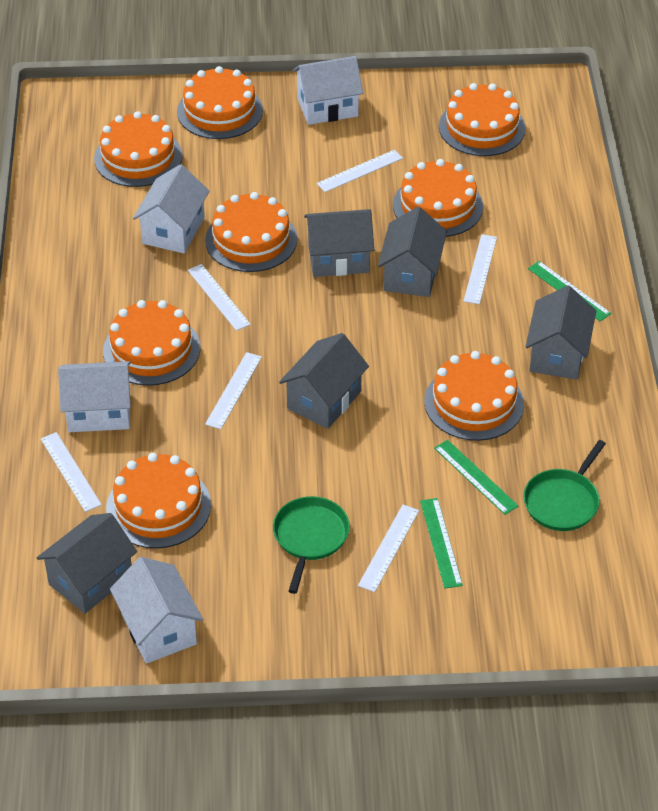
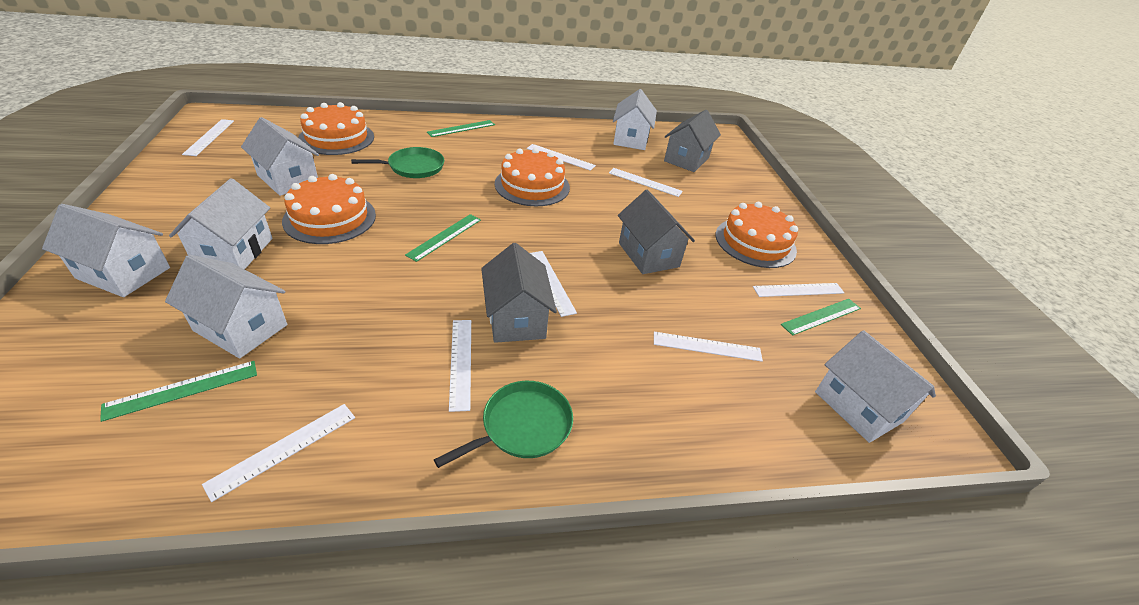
green ruler: [420,498,463,589] [434,440,518,515] [528,261,611,321] = 3 -> [100,361,257,422] [405,214,481,262] [427,120,495,137] [781,299,861,336] = 4
grey house: [37,513,137,614] [279,333,369,429] [304,209,374,277] [378,207,447,297] [525,285,596,380] = 5 -> [481,243,557,343] [618,190,695,274] [664,110,721,172] = 3
orange cake: [94,111,183,187] [103,300,200,386] [106,453,211,549] [177,66,263,139] [205,192,297,272] [393,159,483,237] [424,351,524,441] [439,83,526,156] = 8 -> [282,174,376,244] [298,102,374,155] [495,148,570,206] [715,202,798,268] = 4
white house: [58,361,131,432] [110,557,203,664] [133,164,209,253] [293,56,363,125] = 4 -> [42,204,170,297] [165,255,287,359] [169,178,272,269] [241,117,319,196] [613,89,657,150] [815,330,936,443] = 6
white ruler: [41,432,102,512] [188,264,251,331] [205,352,262,429] [317,150,403,192] [358,505,419,592] [464,234,497,304] = 6 -> [182,119,234,156] [202,404,355,502] [449,320,471,412] [527,144,596,171] [530,251,577,317] [609,168,683,197] [654,332,763,362] [753,283,844,297] = 8

